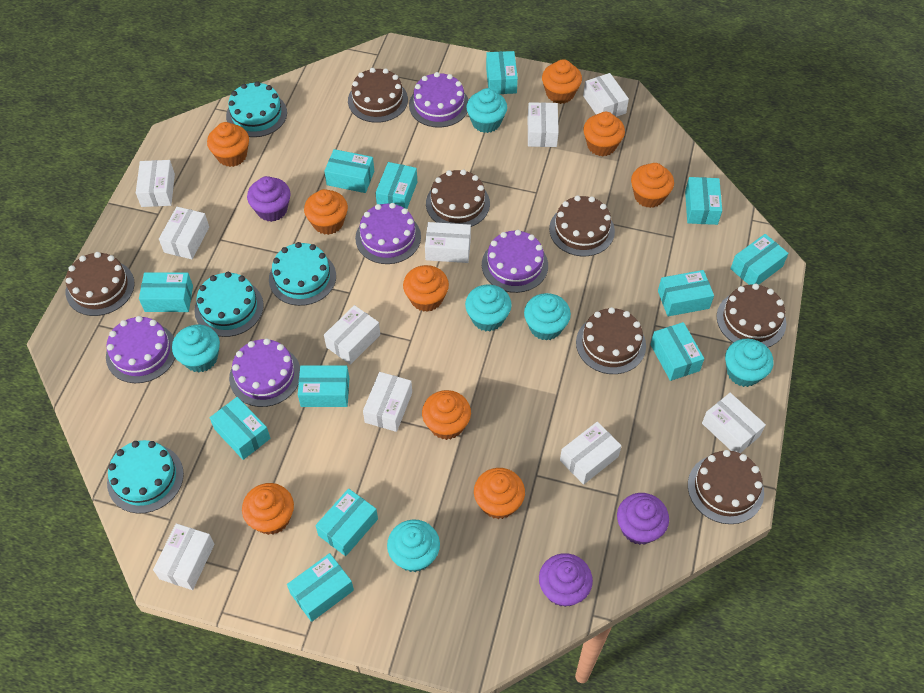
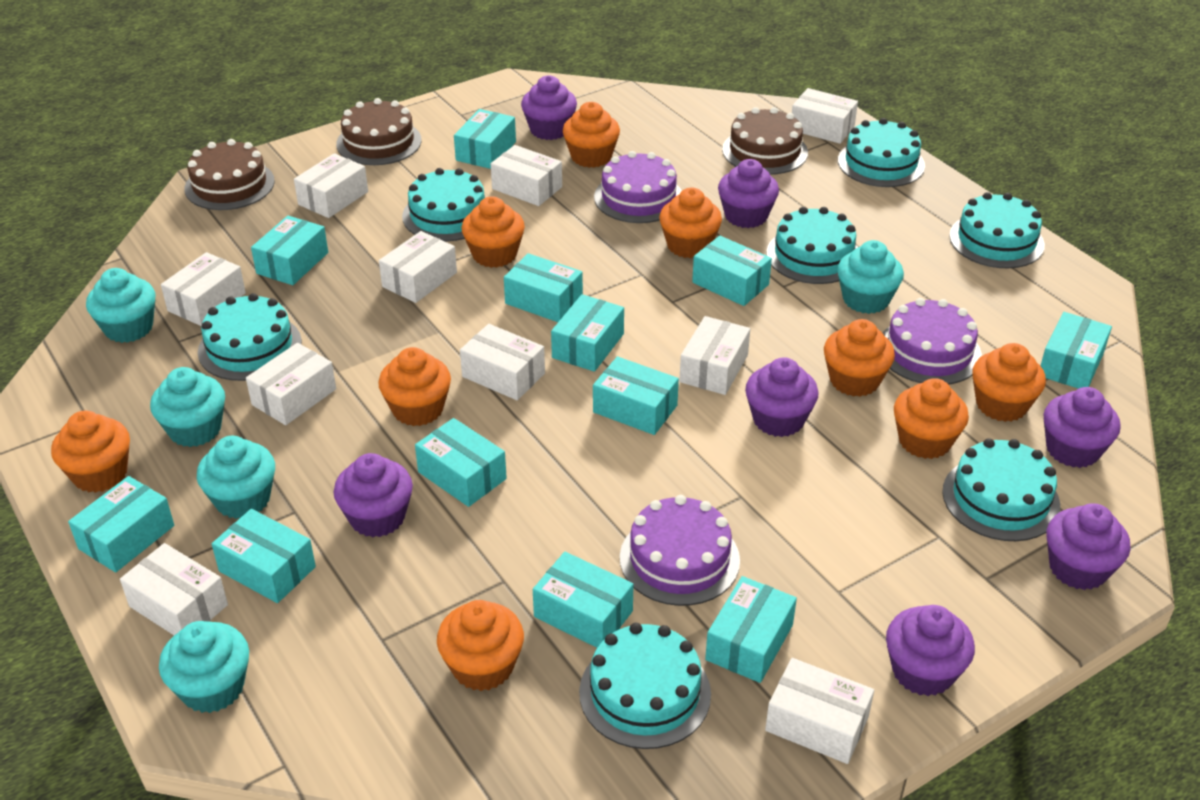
brown cake: [66,252,134,316] [348,68,408,123] [426,169,490,227] [549,195,615,256] [576,307,646,374] [688,450,764,524] [717,284,786,347] = 7 -> [184,139,275,210] [336,98,422,165] [722,107,808,175] = 3
purple cake: [106,316,175,383] [229,338,300,407] [355,203,421,264] [409,72,468,128] [482,230,548,293] = 5 -> [594,151,682,223] [620,495,740,606] [883,298,982,385] = 3
purple cupcake: [247,176,291,222] [539,553,593,607] [617,493,669,545] = 3 -> [334,453,413,538] [521,76,577,140] [718,159,779,228] [745,357,819,437] [886,605,975,696] [1043,387,1121,468] [1046,503,1131,590] = 7
turquoise cake: [107,440,184,514] [194,272,264,337] [226,81,287,137] [269,242,336,306] = 4 -> [198,293,302,381] [402,168,485,242] [579,623,711,749] [766,207,858,284] [838,118,925,187] [942,438,1060,541] [949,192,1045,268] = 7
turquoise cupcake: [172,325,220,373] [387,519,440,572] [465,285,512,331] [466,88,507,133] [524,293,571,341] [725,339,773,387] = 6 -> [86,268,156,343] [150,367,225,447] [159,621,249,713] [197,436,275,519] [837,240,904,314] = 5

